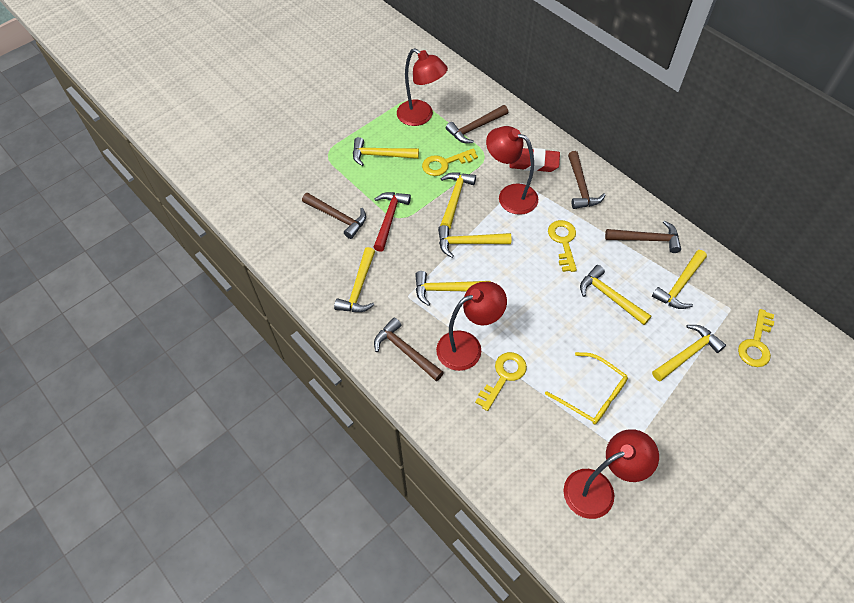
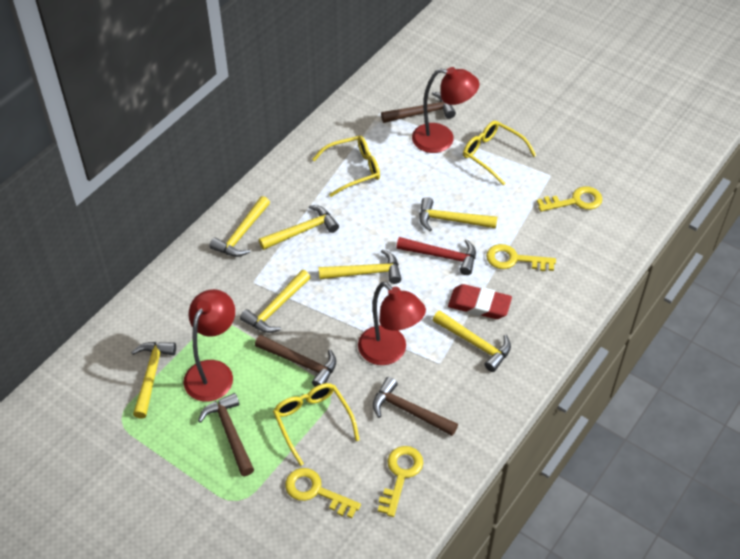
brown hammer: [302,193,366,239] [374,317,444,381] [446,105,508,143] [568,151,606,209] [605,220,681,253] = 5 -> [198,393,254,476] [255,335,336,387] [373,377,458,436] [381,92,456,123] = 4
red lamp: [397,48,448,126] [436,281,507,371] [486,126,538,215] [563,429,659,519] = 4 -> [184,289,235,402] [358,282,426,365] [412,67,479,153] = 3
yellow glasses: [545,352,628,425] = 1 -> [273,383,360,466] [312,136,380,197] [463,121,536,185] = 3
yellow hammer: [334,247,375,312] [353,137,419,166] [415,271,491,306] [438,225,511,258] [440,172,476,229] [580,265,651,325] [652,250,707,309] [652,325,726,381] = 8 -> [131,342,176,419] [209,196,270,257] [240,270,311,333] [259,205,339,250] [319,249,401,284] [419,197,497,231] [433,310,511,372] = 7

